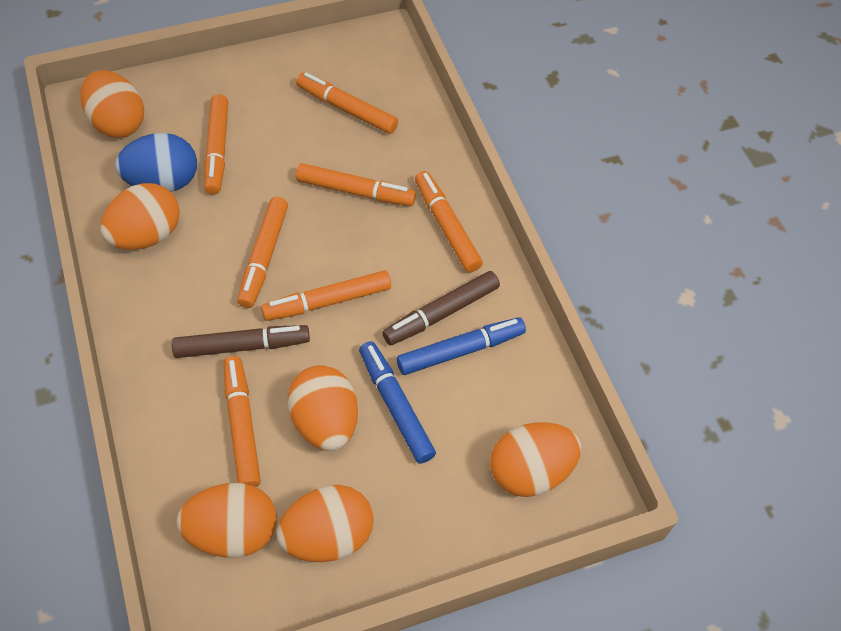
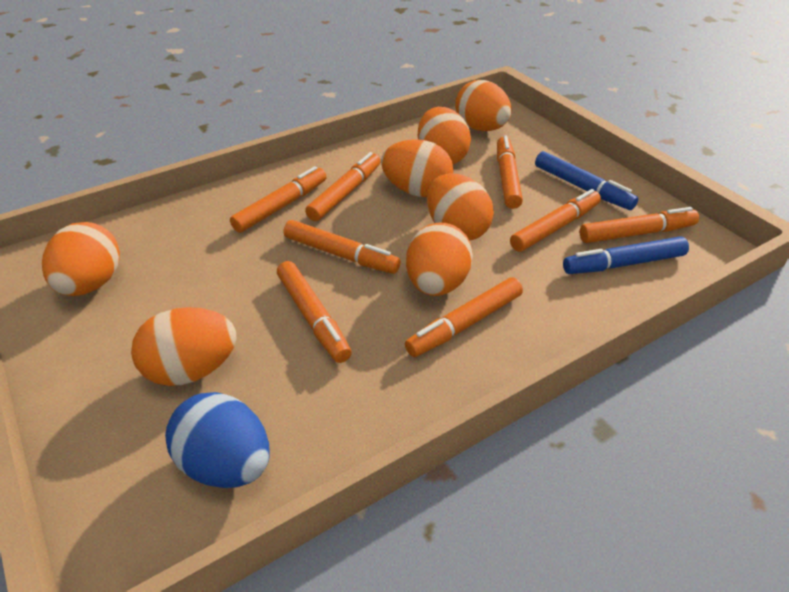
brown marker: [172,325,310,358] [382,271,500,345] = 2 -> none = 0
orange egg: [80,70,144,138] [100,183,180,250] [176,483,277,558] [276,485,374,562] [288,365,358,451] [490,422,581,497] = 6 -> [42,222,120,296] [131,307,237,386] [381,139,453,197] [406,223,473,296] [418,107,471,164] [427,173,494,241] [455,80,511,131] = 7
orange marker: [204,94,228,194] [224,356,261,487] [237,197,288,308] [261,270,391,321] [296,73,398,134] [296,163,416,206] [415,171,483,272] = 7 -> [230,166,327,233] [277,261,352,363] [284,220,401,274] [305,152,381,221] [405,277,523,357] [497,136,523,209] [510,189,601,252] [579,207,699,243] = 8

